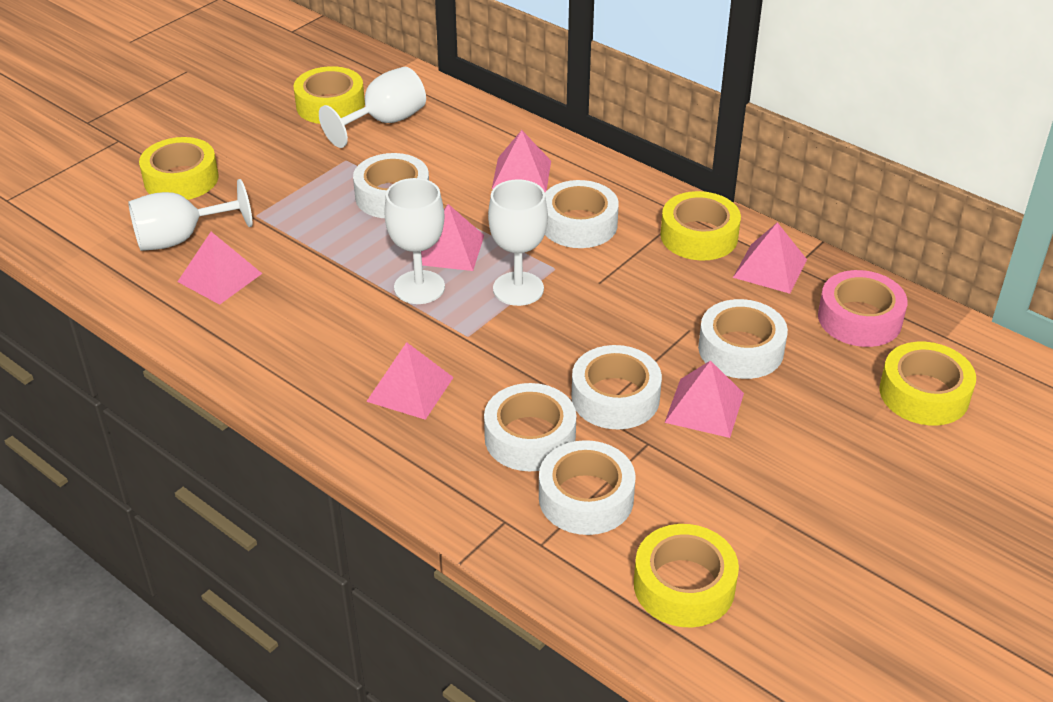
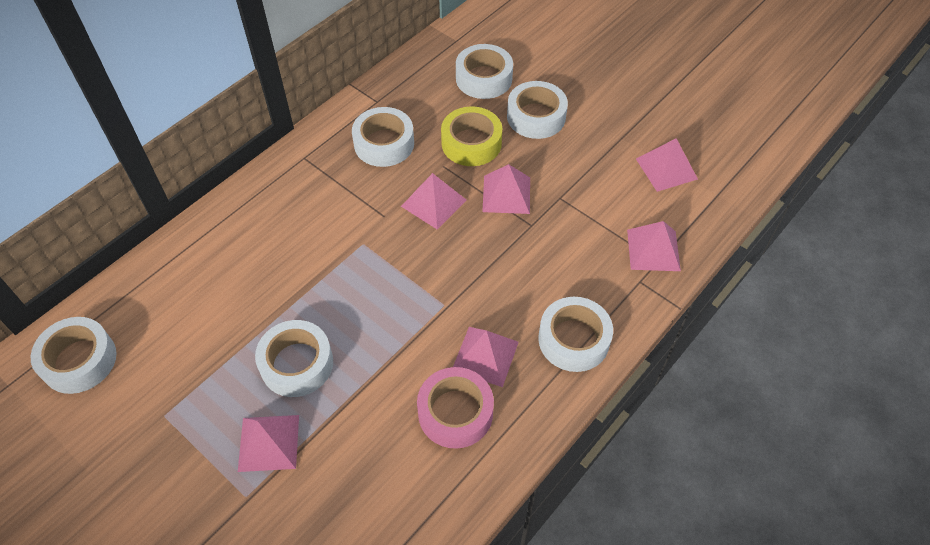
white goblet: [128,179,252,251] [319,67,426,148] [384,178,445,304] [488,179,548,306] = 4 -> none = 0
yellow tape: [139,137,219,200] [294,66,365,124] [634,524,739,627] [660,191,741,260] [880,342,976,425] = 5 -> [441,106,502,166] = 1

